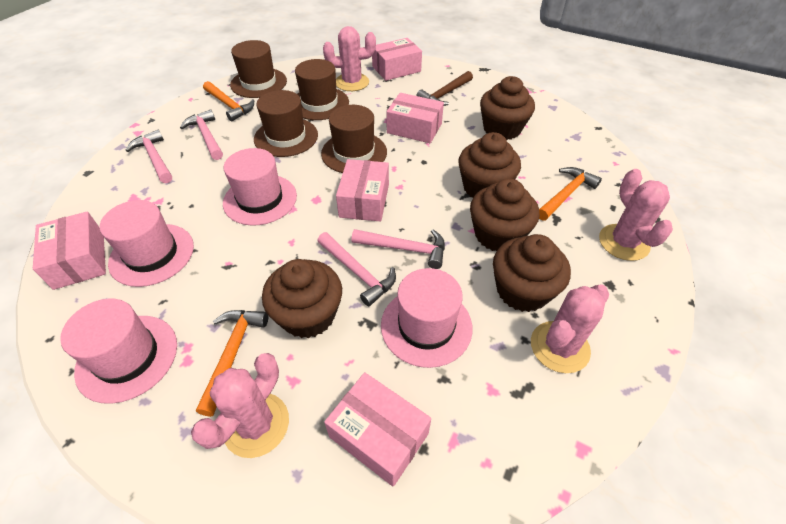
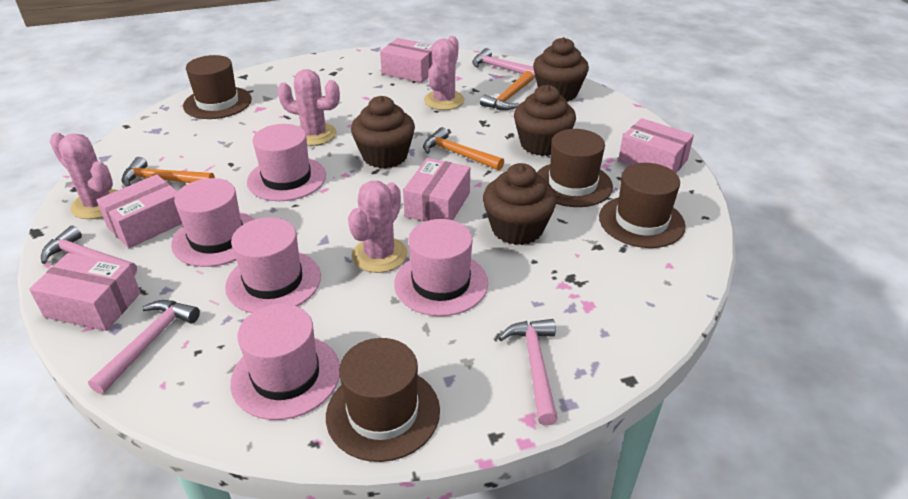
brown cupcake: [262,259,342,338] [458,132,521,197] [470,179,540,251] [480,76,535,140] [493,234,571,312] = 5 -> [351,96,415,169] [483,163,557,245] [514,85,576,156] [533,37,589,101] = 4
brown hammer: [416,71,473,106] = 1 -> none = 0
pink hat: [60,299,177,404] [99,200,194,287] [223,148,297,226] [381,268,473,368] = 4 -> [171,178,255,267] [225,217,321,313] [230,304,340,420] [247,124,326,201] [394,219,488,316] = 5

